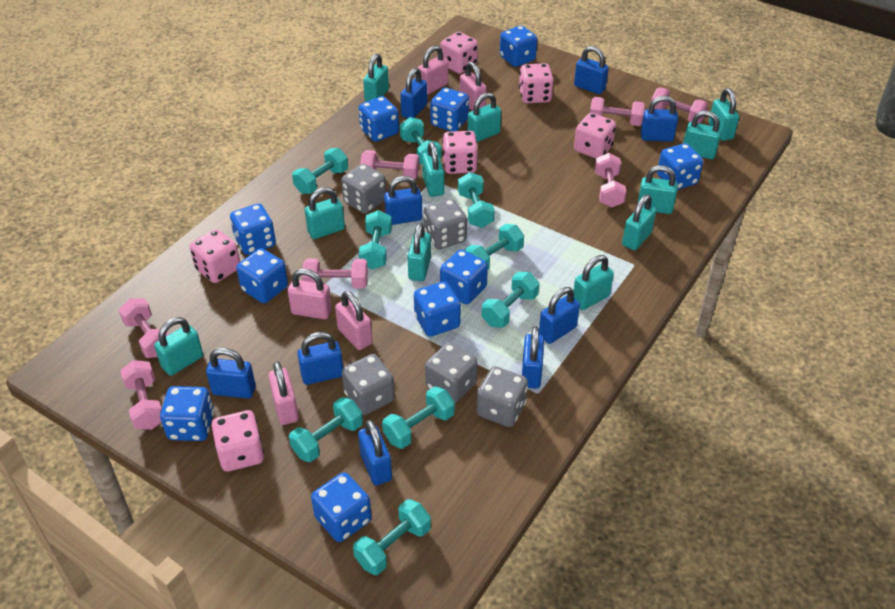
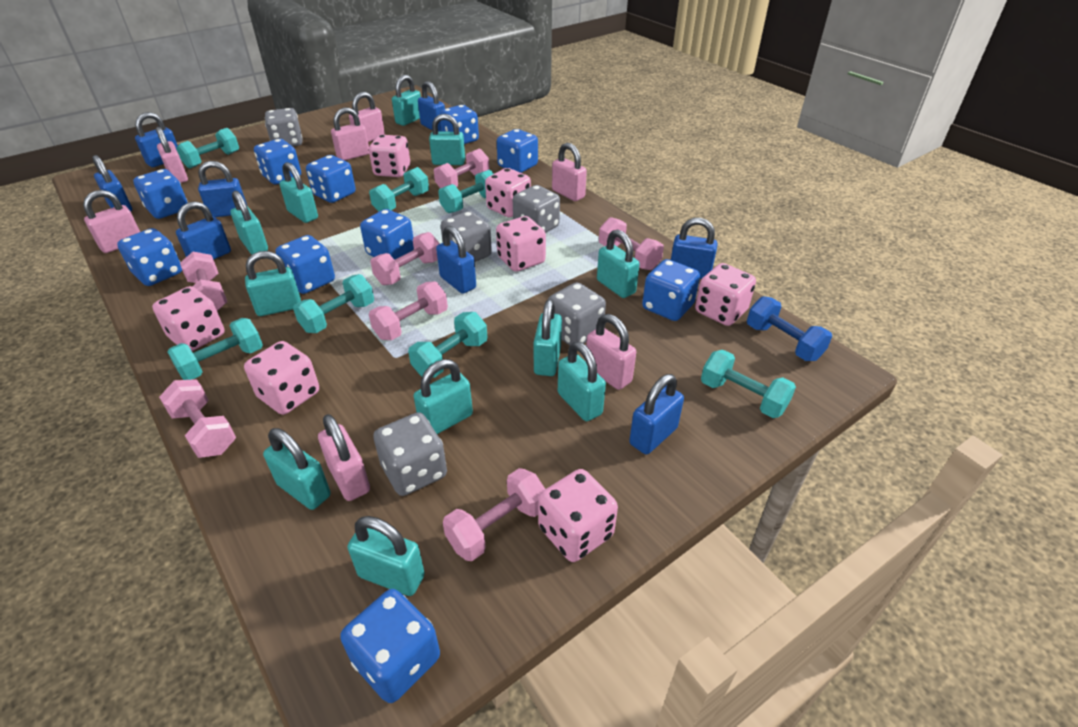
blue dumbbell: none = 0 -> [747,296,832,361] = 1
blue padlock: [206,348,256,398] [297,332,343,385] [358,420,392,485] [384,176,422,225] [400,68,427,118] [522,326,544,389] [539,287,580,344] [574,46,609,94] [641,96,678,141] = 9 -> [92,155,132,211] [135,112,178,167] [176,201,231,260] [198,161,247,217] [418,81,445,132] [436,226,476,294] [629,374,684,454] [671,218,718,279] = 8
pink dice: [190,229,240,283] [212,410,264,472] [441,32,478,74] [442,131,478,174] [519,63,553,103] [574,113,616,159] = 6 -> [152,286,225,351] [244,341,319,415] [369,135,410,177] [485,168,531,218] [496,216,546,272] [538,469,618,562] [695,263,756,326] = 7
pink padlock: [268,361,299,425] [288,269,332,319] [335,291,373,350] [418,45,448,95] [460,62,487,111] = 5 -> [83,190,140,253] [156,127,188,183] [318,414,370,501] [331,108,369,161] [349,92,385,142] [552,143,587,201] [585,314,636,390] = 7
turquoise dumbbell: [289,397,363,462] [292,148,348,194] [353,499,431,575] [359,210,392,270] [382,386,455,449] [400,117,441,164] [458,172,495,228] [465,224,524,270] [482,272,539,328] = 9 -> [168,318,263,380] [176,128,239,168] [293,274,374,333] [369,167,429,212] [408,312,487,378] [438,170,494,213] [701,350,796,418] = 7

